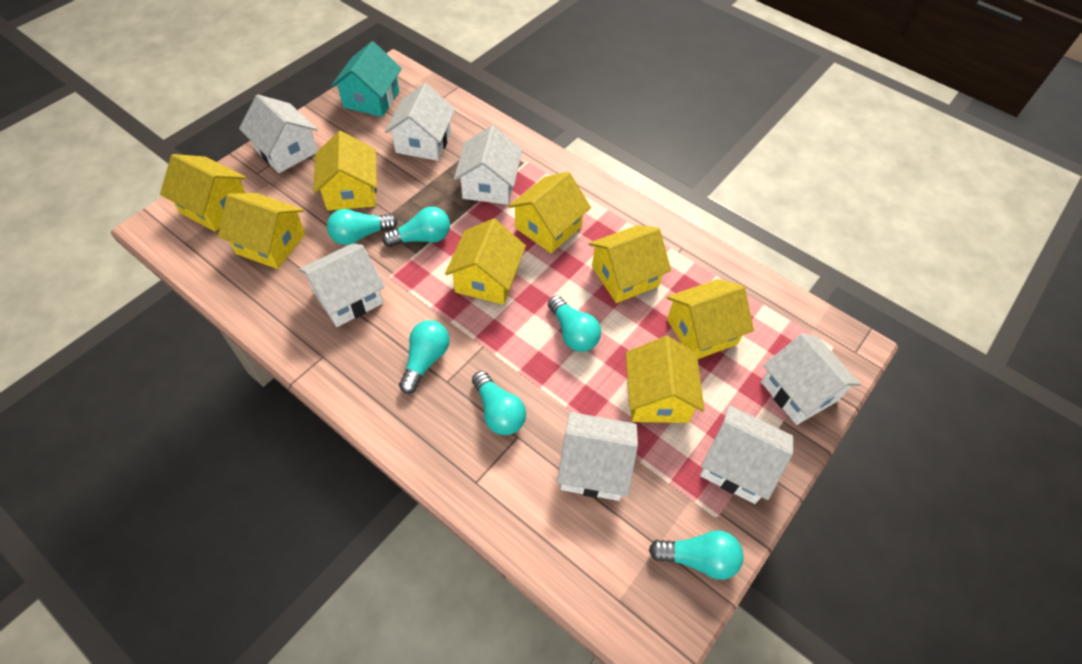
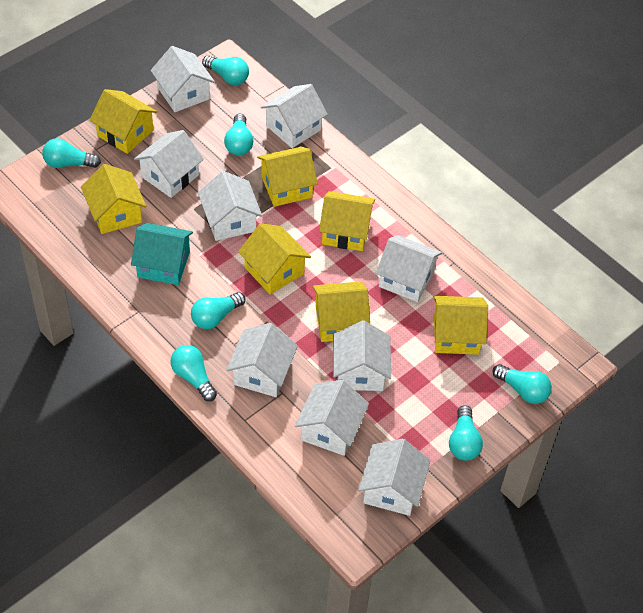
turquoise light bulb: [327,209,398,245] [382,207,450,247] [399,320,450,394] [472,371,526,435] [548,295,601,352] [649,530,744,580] = 6 -> [42,138,101,168] [171,345,217,401] [191,292,245,329] [202,56,249,85] [224,114,253,155] [449,405,483,461] [492,364,552,404] = 7
white house: [239,94,318,173] [299,243,385,327] [385,83,455,161] [454,125,522,205] [557,412,638,501] [700,405,793,504] [761,333,861,425] = 7 -> [134,130,204,198] [151,46,215,112] [198,171,262,241] [226,323,298,397] [261,84,328,148] [295,380,369,456] [333,320,391,391] [358,439,431,516] [376,235,442,302] = 9
yellow house: [160,154,247,232] [218,193,305,269] [313,131,377,210] [445,218,526,305] [508,172,591,253] [589,225,671,303] [626,336,705,423] [667,279,754,359] = 8 -> [81,164,146,234] [89,89,157,154] [238,223,311,294] [257,147,318,207] [313,281,370,342] [319,191,375,251] [434,296,488,355] = 7

